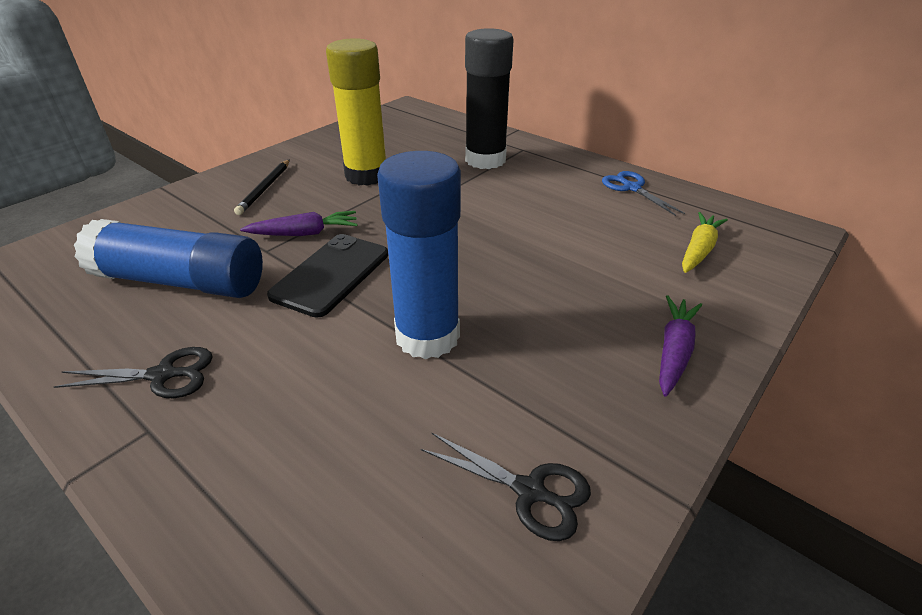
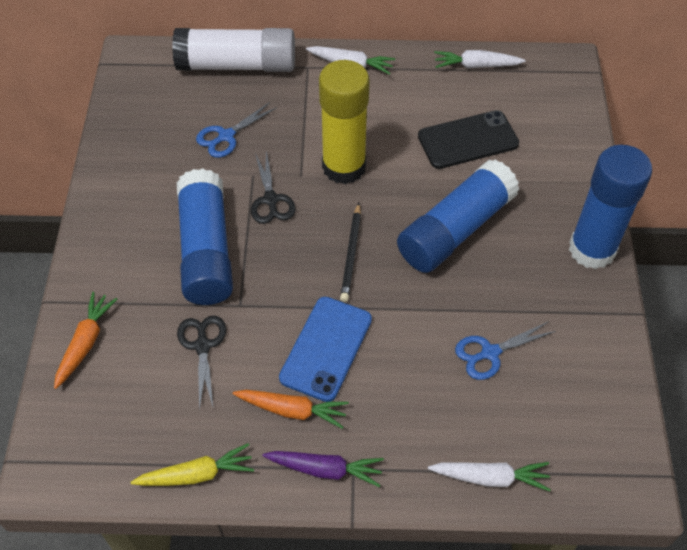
black glue stick: [465,28,514,169] = 1 -> none = 0
blue glue stick: [74,219,263,298] [377,151,461,359] = 2 -> [177,169,233,305] [397,159,519,273] [569,145,652,269] = 3
blue phone: none = 0 -> [279,297,372,402] = 1
blue scissors: [602,171,685,216] = 1 -> [196,102,277,158] [455,321,556,380] = 2
orange carrot: none = 0 -> [54,292,117,389] [233,390,349,429] = 2
purple carrot: [240,211,358,236] [659,295,702,397] = 2 -> [262,451,384,487] = 1
white carrot: none = 0 -> [306,46,395,75] [428,462,551,491] [434,50,526,69] = 3
white glue stick: none = 0 -> [172,28,295,72] = 1

